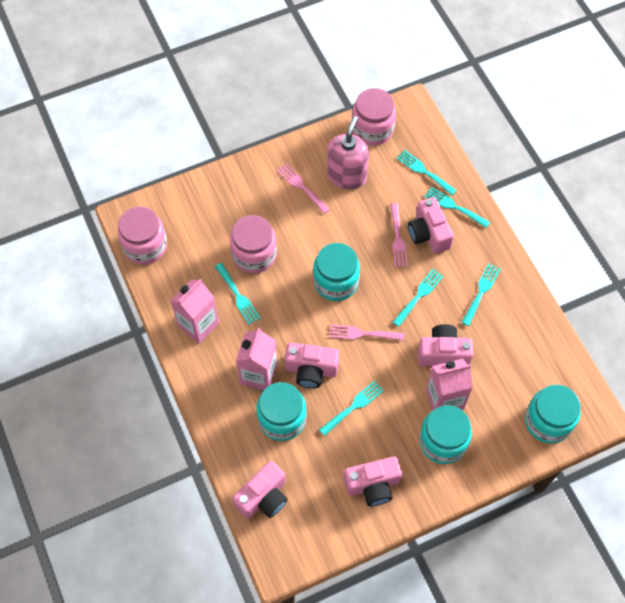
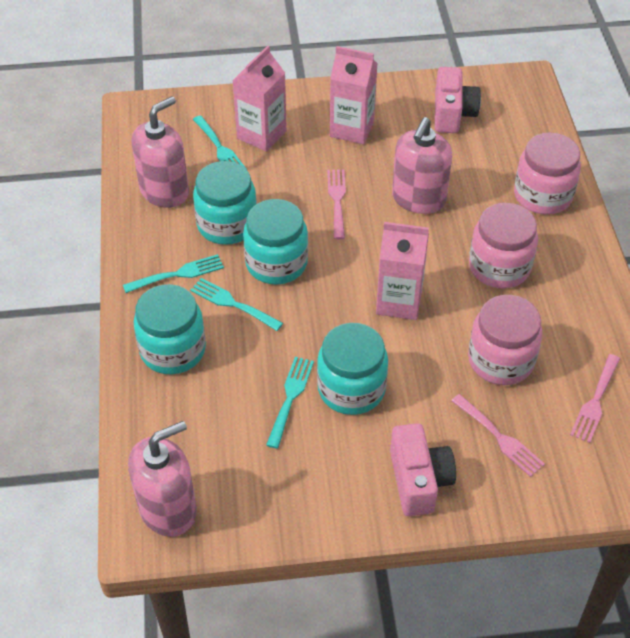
pink camera: [232,461,287,519] [285,343,339,388] [344,456,402,506] [408,197,454,254] [418,324,473,366] = 5 -> [390,423,456,516] [435,67,481,133] = 2
pink soap dispenser: [327,116,369,190] = 1 -> [128,421,197,537] [131,96,189,208] [392,117,452,214] = 3
turquoise fork: [215,263,261,325] [319,381,384,436] [393,269,443,327] [397,150,457,195] [424,187,490,228] [462,263,500,326] = 6 -> [123,254,224,293] [190,278,283,331] [193,115,247,170] [266,357,314,449] = 4

